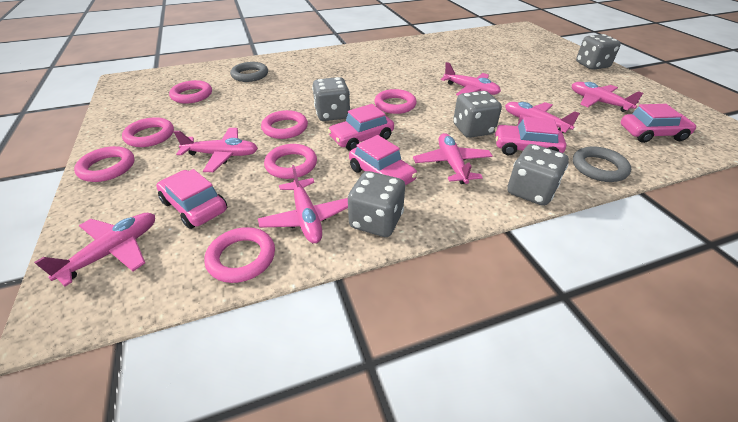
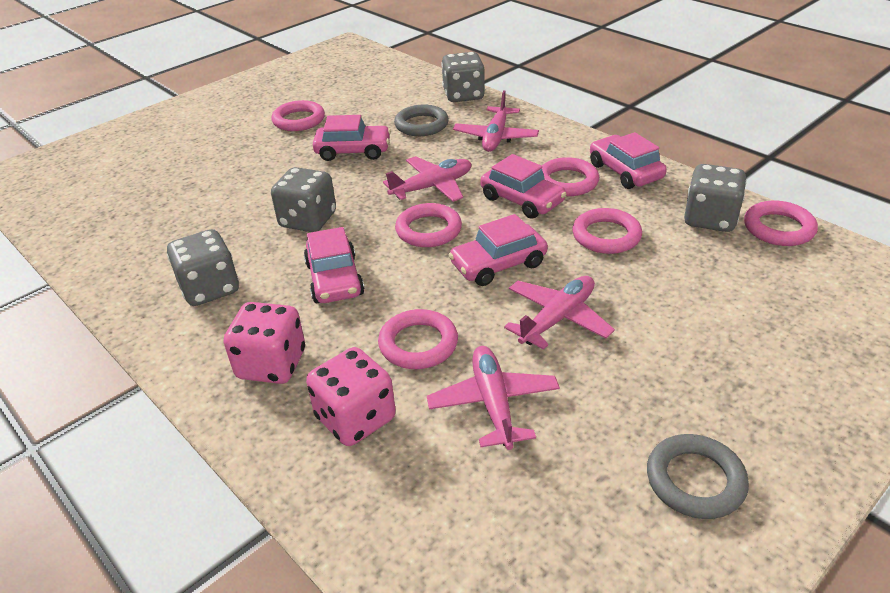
grey dice: [312,77,350,121] [348,171,405,237] [453,91,502,138] [507,144,569,206] [576,34,621,70] = 5 -> [167,229,239,306] [271,167,336,232] [441,52,485,102] [684,164,747,232] = 4
pink dice: none = 0 -> [224,302,305,384] [306,347,396,446] = 2
pink plane: [34,213,155,286] [174,128,258,172] [258,165,348,243] [413,133,493,184] [441,62,501,95] [505,102,580,133] [572,82,643,112] = 7 -> [383,156,472,202] [427,346,560,450] [453,90,539,152] [504,276,615,350] = 4
pink ring: [74,146,134,182] [122,117,174,147] [169,80,212,104] [204,227,275,283] [261,110,308,139] [264,144,317,179] [374,89,417,114] = 7 -> [271,100,325,131] [378,309,458,369] [395,203,462,247] [542,157,599,196] [572,208,642,254] [744,201,818,246] = 6

